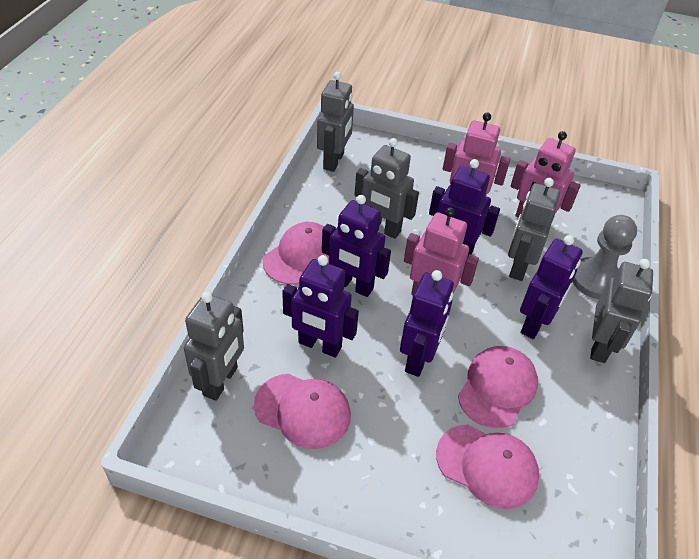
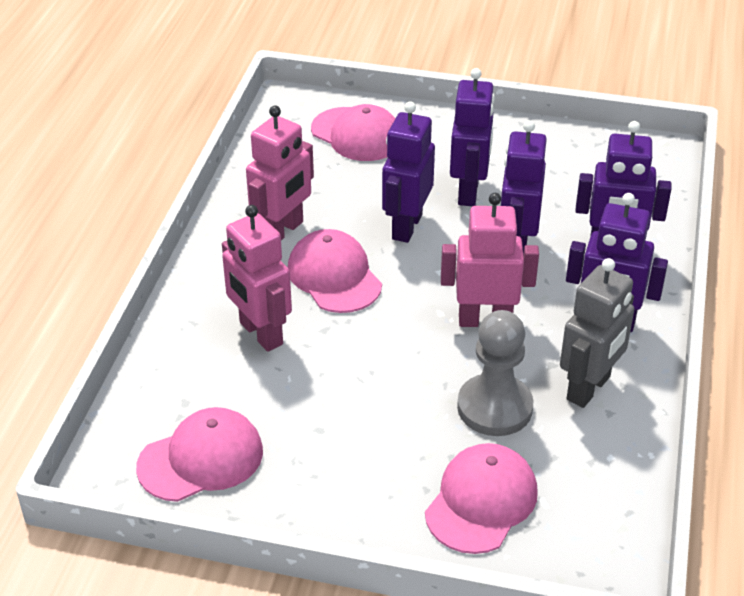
grey robot: [184,292,244,401] [317,72,354,172] [354,138,419,239] [508,178,560,281] [590,259,653,363] = 5 -> [560,258,634,408] = 1

